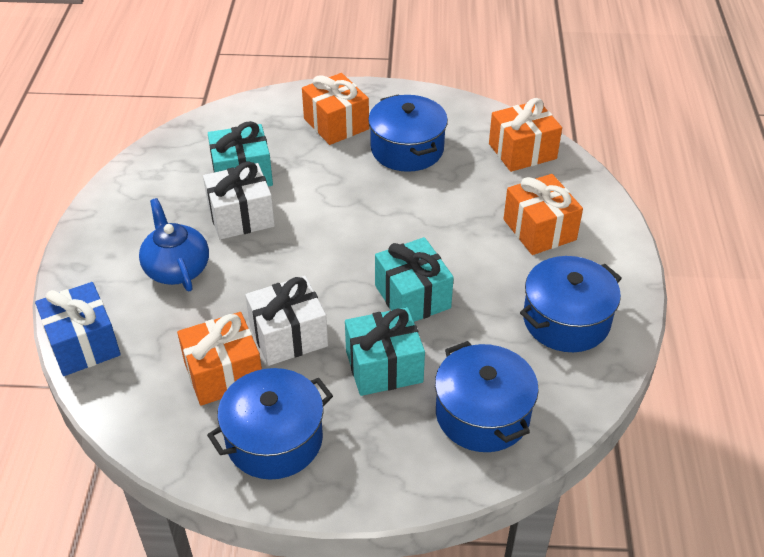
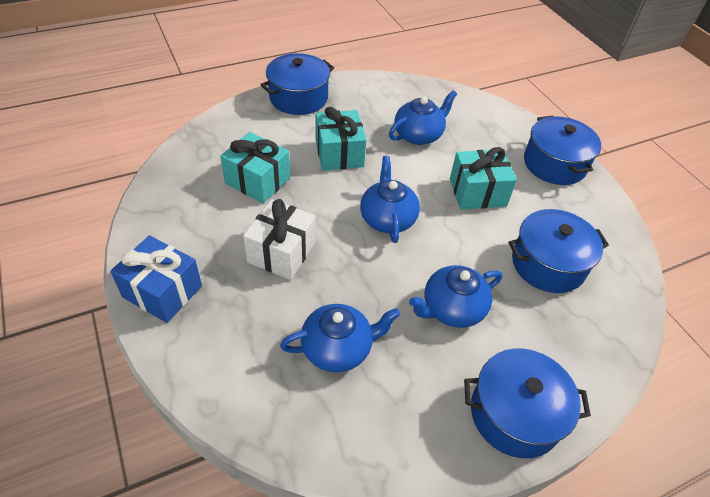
blue teapot: [139,198,209,291] = 1 -> [280,304,400,373] [360,156,420,243] [389,90,457,145] [409,265,502,328] = 4
orange gift: [177,312,262,406] [302,73,369,145] [489,98,562,172] [504,174,583,255] = 4 -> none = 0
white gift: [203,162,275,240] [245,276,328,366] = 2 -> [243,199,316,280] = 1

